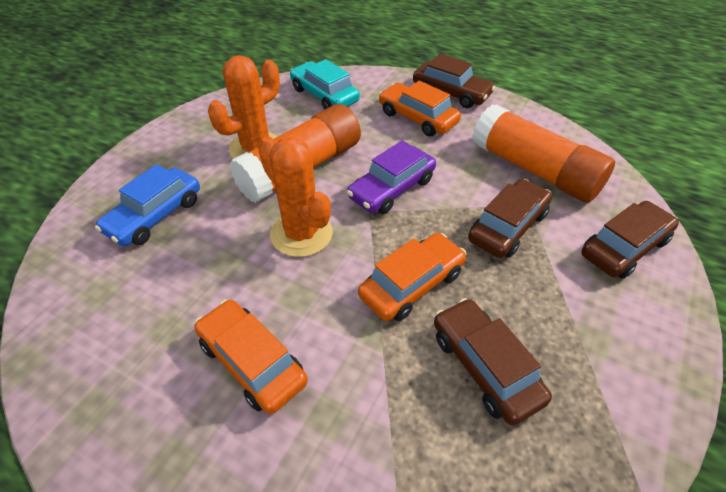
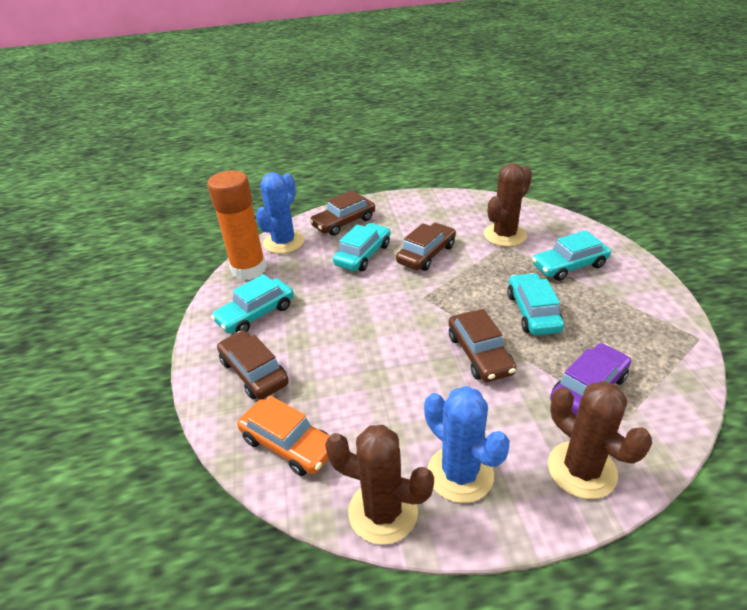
blue cactus: none = 0 -> [256,173,304,254] [424,386,510,503] = 2
blue car: [95,164,200,246] = 1 -> none = 0
brown cactus: none = 0 -> [325,425,434,545] [484,163,532,247] [548,381,652,499] = 3
orange cactus: [208,55,280,159] [258,136,333,257] = 2 -> none = 0
orange car: [194,299,308,414] [358,233,467,321] [379,81,461,137] = 3 -> [237,396,330,476] = 1
orange glue stick: [230,104,361,203] [472,104,615,203] = 2 -> [207,170,266,280] = 1
turquoise car: [290,59,360,109] = 1 -> [211,274,294,333] [333,223,391,271] [507,273,564,335] [532,230,611,281] = 4

